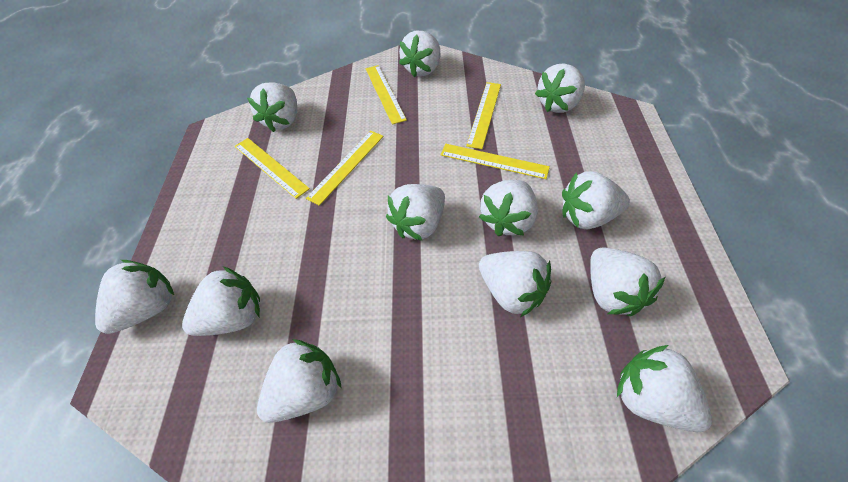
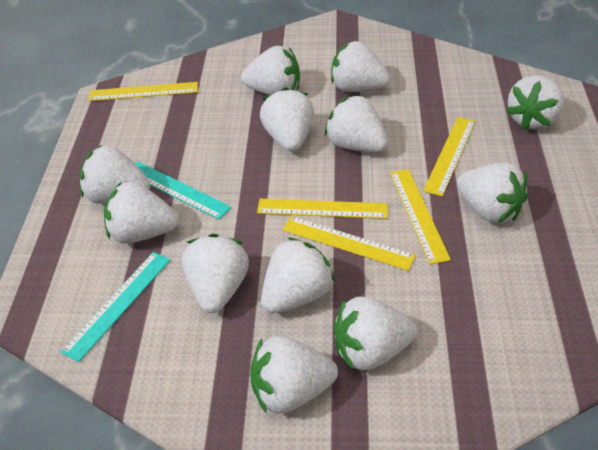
turquoise ruler: none = 0 -> [61,252,170,362] [135,161,232,220] = 2

